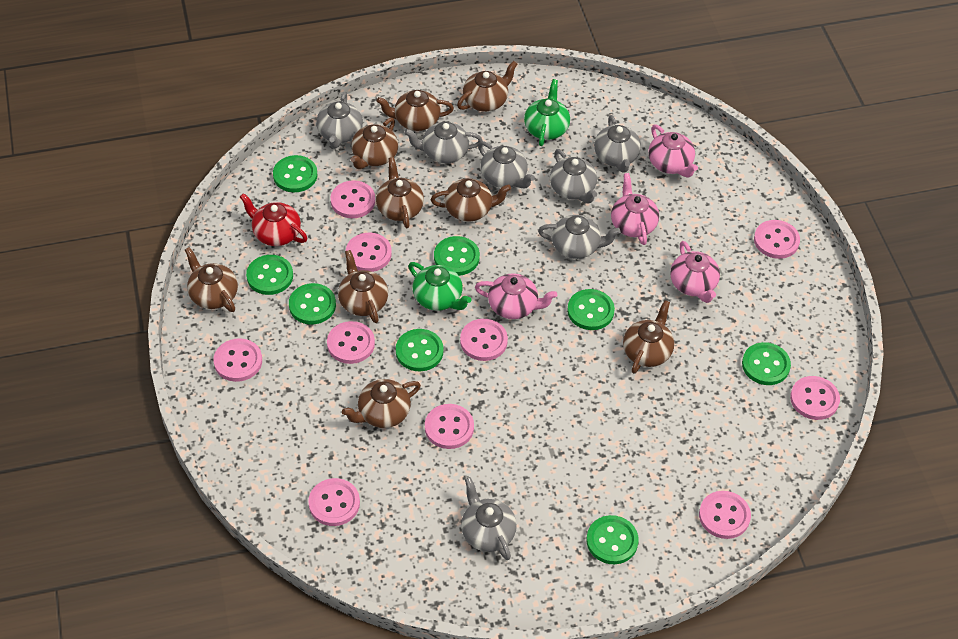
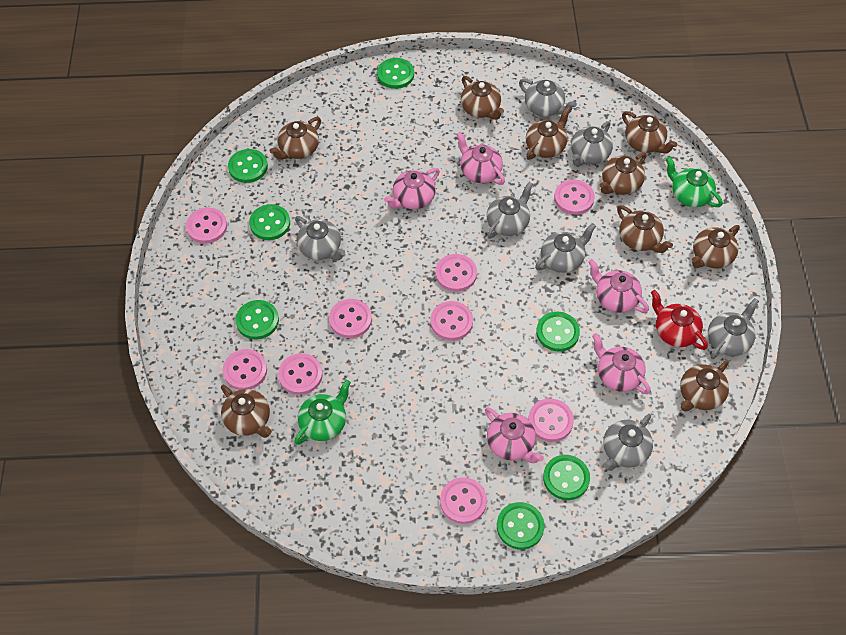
green button: [246,255,293,295] [273,155,317,192] [289,283,336,325] [396,329,443,371] [434,236,480,276] [567,289,615,330] [587,515,639,564] [742,342,791,385] = 8 -> [228,149,268,183] [235,300,279,339] [249,204,290,240] [377,58,414,89] [497,502,544,550] [536,311,580,352] [543,455,590,500] = 7
pink button: [213,338,262,382] [308,478,360,526] [327,321,375,364] [331,180,375,218] [346,233,392,272] [425,404,474,449] [460,319,508,361] [699,491,751,539] [754,220,800,259] [790,376,840,420] = 10 -> [186,208,227,244] [223,349,267,390] [278,353,323,395] [329,299,372,338] [430,301,473,341] [435,254,477,292] [440,477,487,524] [528,399,574,442] [554,180,595,215] = 9
pink teapot: [475,273,557,319] [611,173,659,245] [648,125,698,177] [670,241,720,303] = 4 -> [384,168,440,209] [456,132,505,185] [485,407,544,463] [588,259,649,313] [592,333,651,394] = 5

